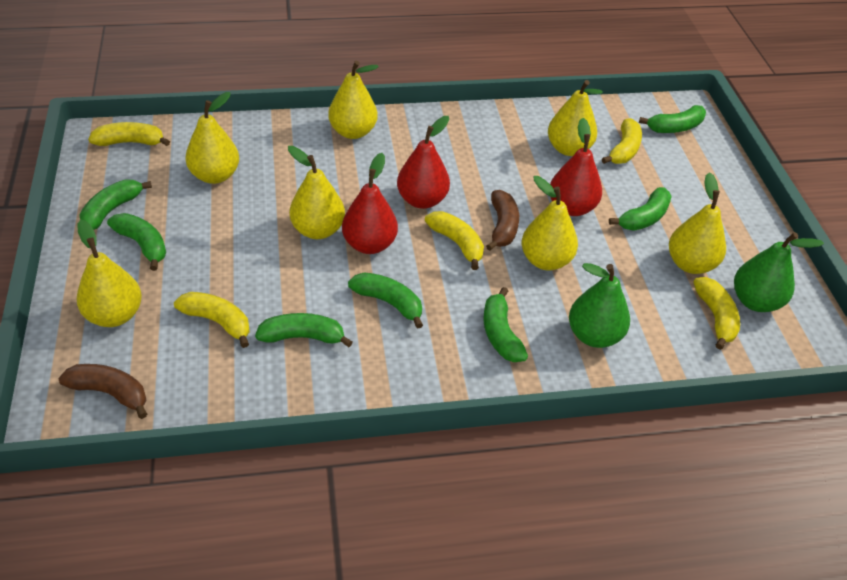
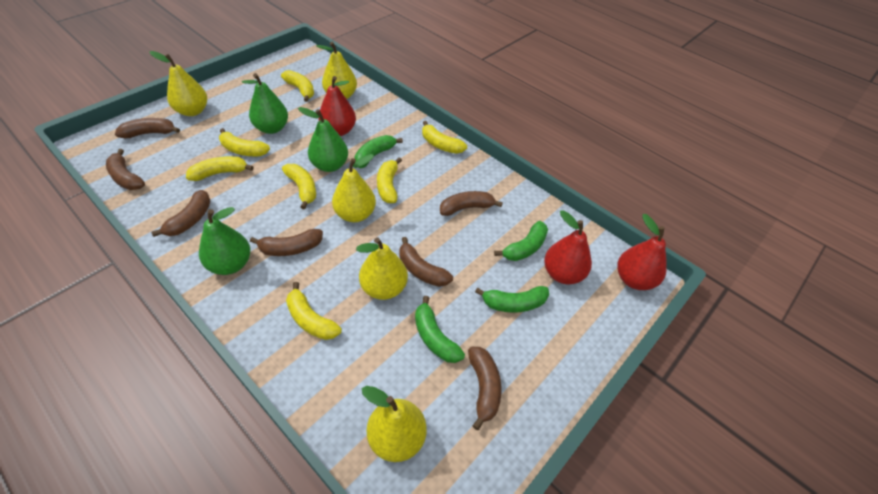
brown banana: [59,364,147,419] [486,190,519,251] = 2 -> [106,149,145,190] [115,118,180,138] [151,190,211,237] [250,229,323,256] [399,237,453,287] [440,191,503,216] [468,347,501,430] = 7
green banana: [79,179,152,230] [107,213,166,271] [255,313,353,347] [348,272,423,329] [483,287,528,362] [609,187,672,231] [639,105,706,133] = 7 -> [354,135,403,168] [415,296,465,363] [475,286,549,313] [494,221,548,261] = 4
green pear: [569,263,630,348] [734,232,824,312] = 2 -> [199,207,250,275] [242,73,288,134] [298,107,348,172] = 3
yellow banana: [88,122,170,146] [174,292,250,348] [425,211,484,270] [602,118,642,164] [693,277,740,350] = 5 -> [186,156,254,181] [219,128,270,156] [281,70,314,102] [282,164,316,209] [286,282,342,340] [377,157,402,203] [422,121,467,154] = 7
yellow pear: [77,220,142,327] [185,92,239,184] [288,146,345,239] [328,61,379,139] [521,176,578,270] [548,80,603,156] [669,172,726,274] = 7 -> [149,51,207,116] [316,42,357,99] [332,154,376,222] [356,237,408,300] [362,386,427,462] = 5

